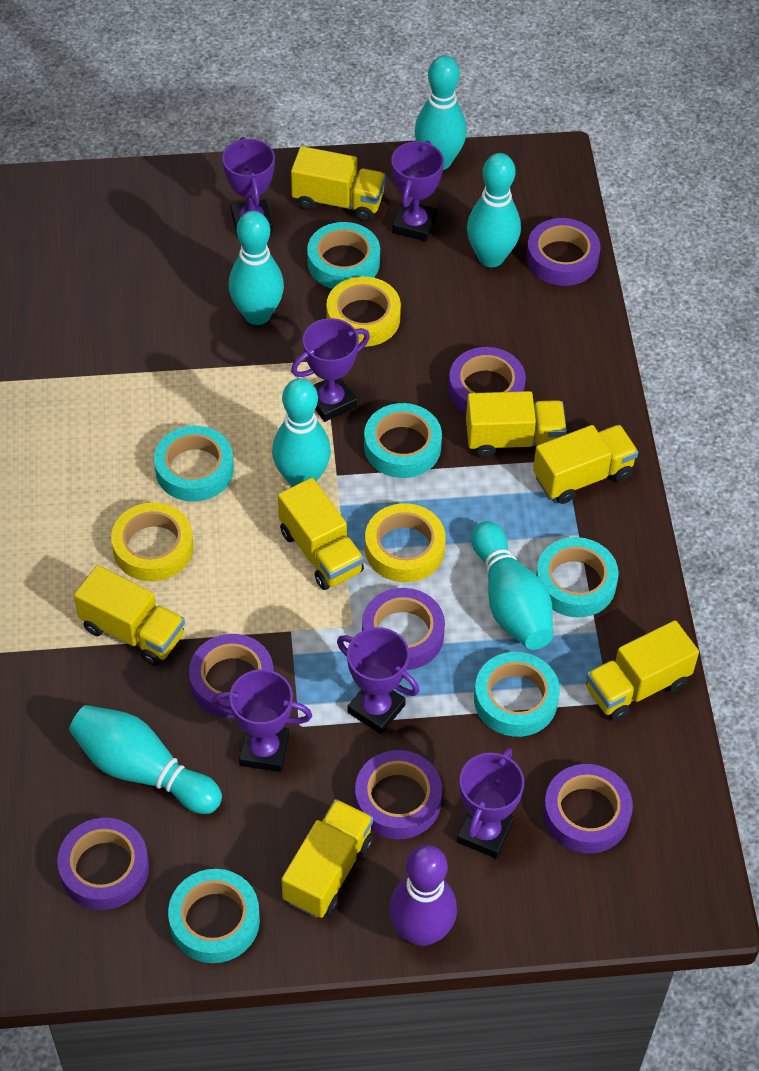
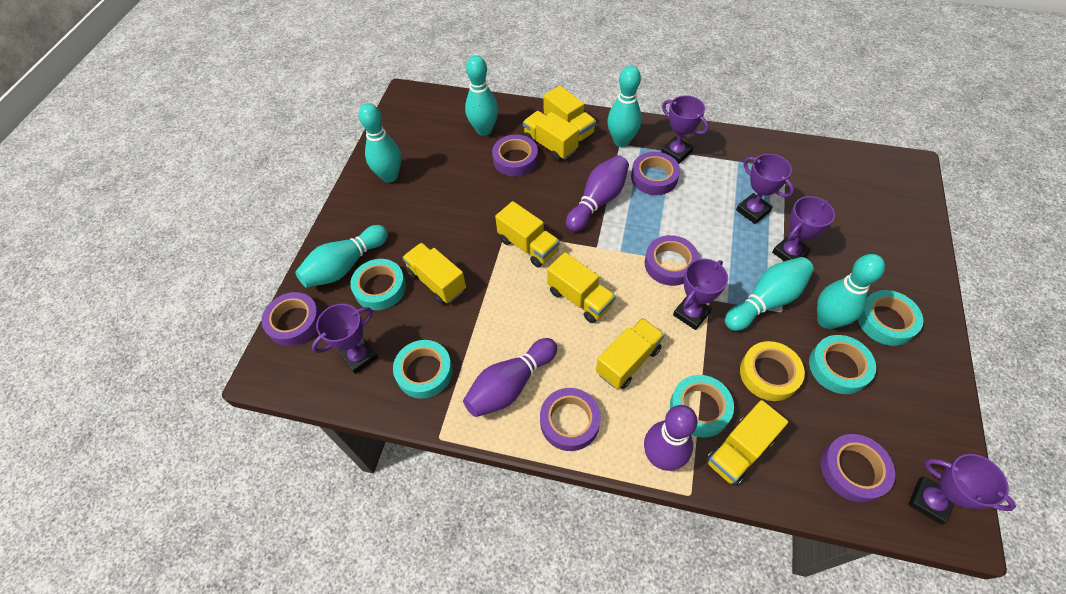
purple bowling pin: [389,845,457,946] = 1 -> [463,338,557,417] [566,155,629,232] [644,405,698,471] = 3
purple tape: [57,818,149,910] [189,634,274,718] [355,750,442,839] [362,588,445,670] [449,347,526,414] [526,218,601,286] [543,764,633,853] = 7 -> [262,292,321,346] [492,135,538,177] [540,388,601,451] [631,152,680,195] [645,235,699,286] [821,434,895,503] = 6
turquoise tape: [154,425,234,502] [168,869,260,963] [307,222,380,289] [364,403,442,478] [474,652,560,737] [536,537,619,617] = 6 -> [350,259,406,310] [393,340,453,399] [670,375,734,438] [809,335,876,394] [858,290,923,346] = 5
yellow tape: [111,502,194,581] [326,276,401,347] [365,503,446,582] = 3 -> [740,341,805,401] = 1

